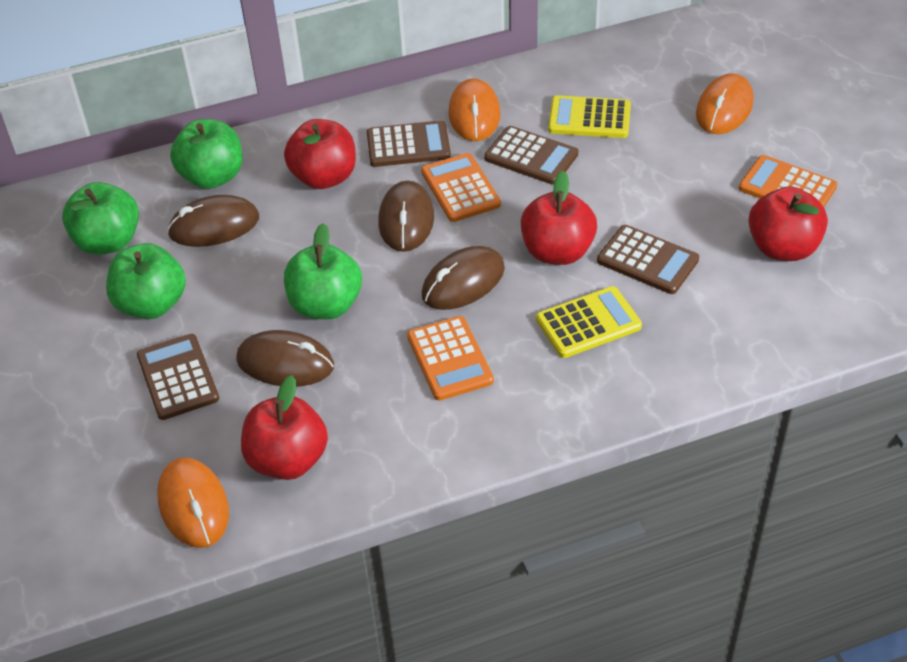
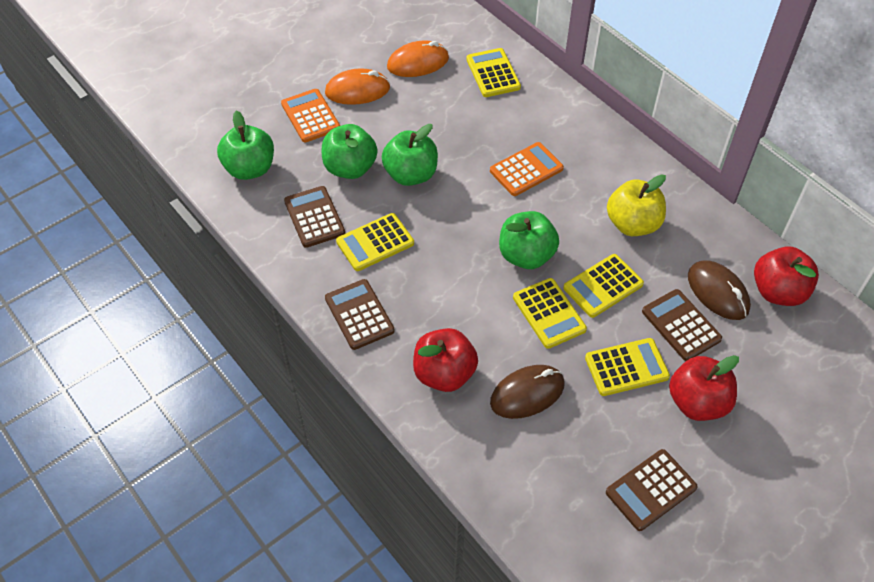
brown mouse: [167,195,259,247] [236,330,334,387] [378,181,434,252] [421,246,505,310] = 4 -> [490,365,565,419] [688,260,751,320] = 2
orange calculator: [407,316,494,401] [421,153,501,222] [739,155,837,207] = 3 -> [281,89,340,143] [490,142,564,196] = 2
orange mouse: [157,457,229,548] [448,78,500,141] [696,73,753,134] = 3 -> [325,68,390,105] [387,40,449,77] = 2
red apple: [241,375,328,480] [284,119,356,189] [521,171,597,265] [748,186,828,261] = 4 -> [413,328,478,392] [669,355,739,421] [754,247,819,306] = 3
yellow apple: none = 0 -> [607,174,666,236] = 1
yellow calculator: [536,286,642,358] [548,95,631,138] = 2 -> [336,213,414,271] [466,48,521,97] [513,278,587,349] [563,254,644,318] [585,338,670,396] = 5

